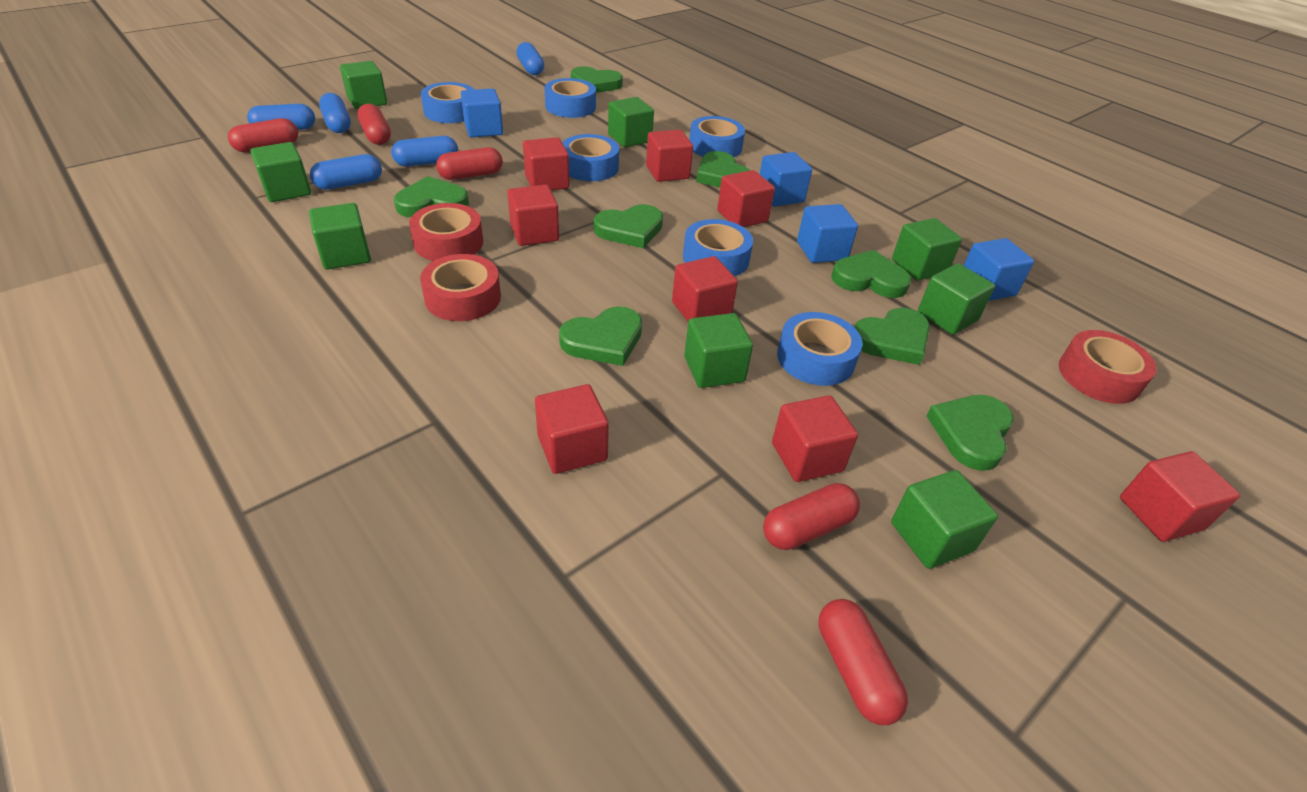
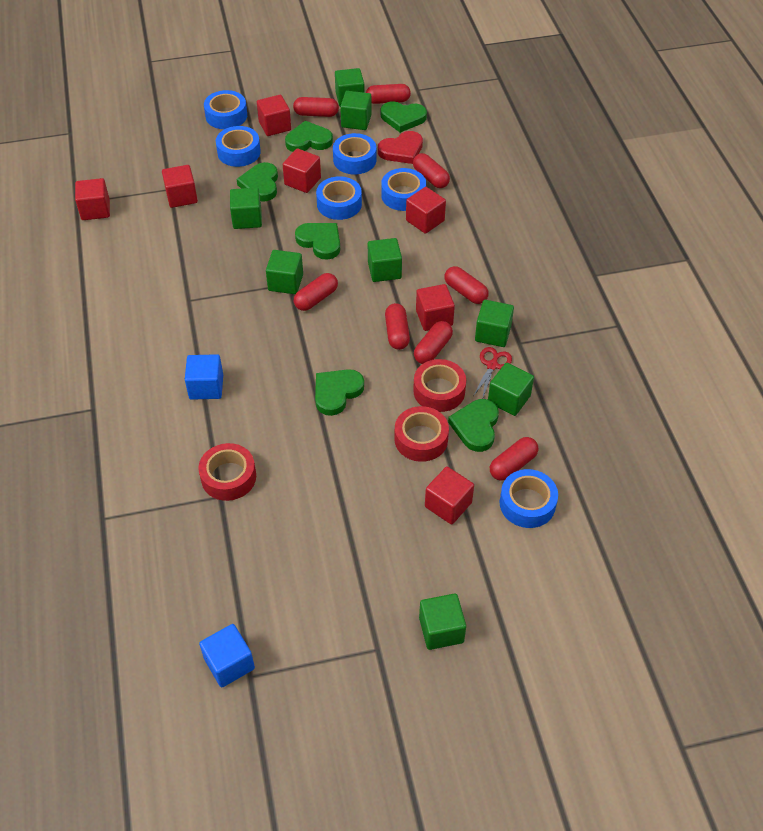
blue capsule: [247,104,315,130] [310,154,382,190] [319,93,351,133] [391,136,458,167] [516,42,544,75] = 5 -> none = 0
blue cube: [461,88,503,137] [760,152,812,207] [797,204,858,263] [963,238,1034,301] = 4 -> [185,354,223,400] [199,624,255,688] = 2
green heart: [394,176,469,217] [559,306,642,366] [571,66,623,93] [594,204,663,248] [696,151,749,188] [831,250,912,298] [854,308,930,365] [926,395,1014,470] = 8 -> [237,162,278,202] [285,121,333,152] [295,223,340,260] [315,369,364,416] [381,101,427,133] [448,399,499,452] = 6
red capsule: [228,118,298,152] [357,104,391,145] [436,147,503,180] [763,483,860,550] [818,599,908,725] = 5 -> [293,97,339,117] [294,273,338,311] [366,84,411,104] [385,303,410,350] [413,153,450,188] [414,321,453,364] [444,266,489,304] [490,437,538,481] = 8
red cube: [507,185,559,246] [523,137,569,190] [535,384,609,474] [646,130,693,182] [672,256,738,321] [717,170,775,227] [772,395,858,482] [1120,451,1240,542] = 8 -> [75,178,110,220] [162,165,198,208] [257,95,291,136] [283,148,321,193] [406,187,446,234] [416,284,455,331] [425,467,474,524] = 7
red heart: none = 0 -> [378,131,423,164] = 1
red scissors: none = 0 -> [473,347,512,399] = 1

